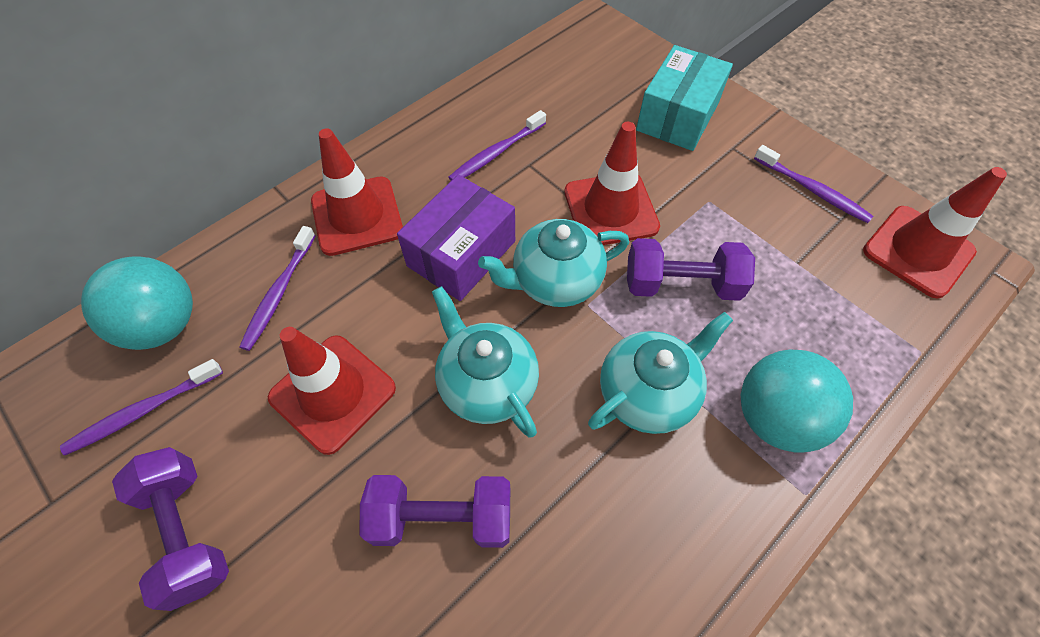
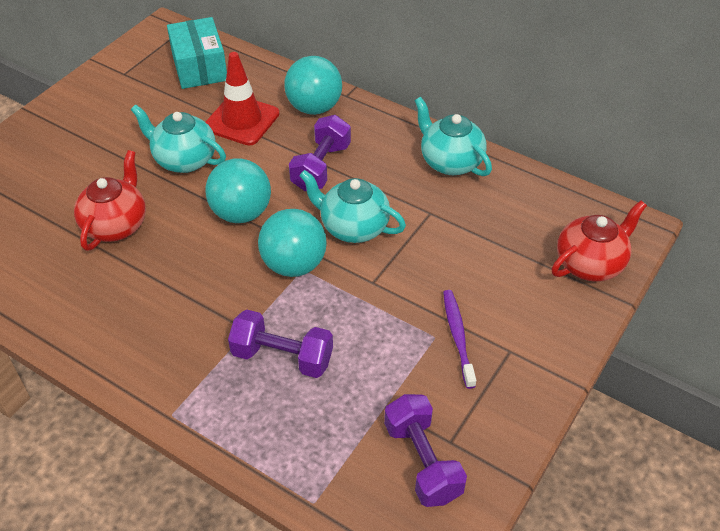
purple box: [397,175,515,301] = 1 -> none = 0
purple toothbrush: [60,359,223,456] [239,226,315,351] [448,110,546,181] [754,145,873,223] = 4 -> [443,290,476,389] = 1
red teapot: none = 0 -> [74,150,146,251] [552,201,647,282] = 2
red traffic cone: [268,327,396,455] [311,128,403,256] [564,122,660,245] [863,167,1007,299] = 4 -> [206,52,279,145] = 1
turquoise ball: [81,256,193,350] [741,350,853,453] = 2 -> [205,158,271,223] [258,209,327,277] [284,56,342,115] = 3

